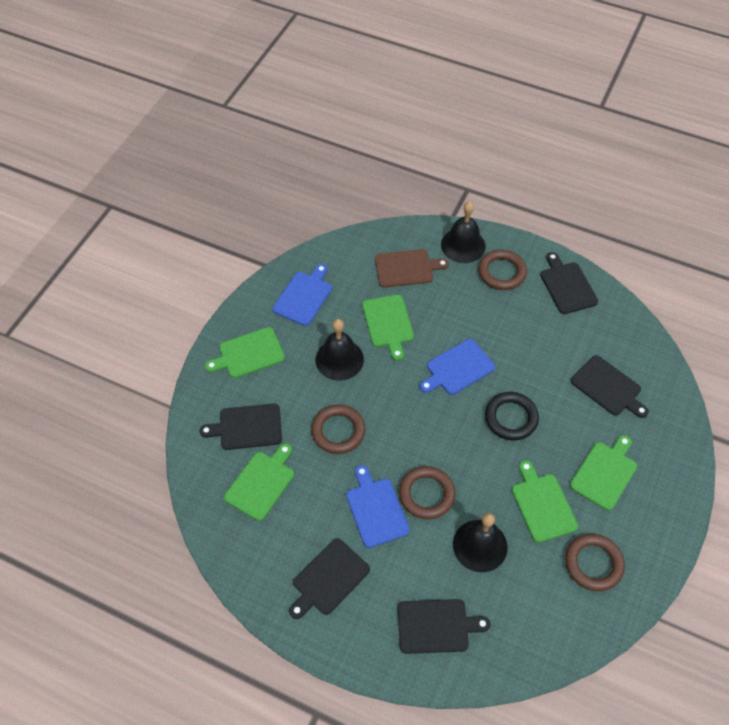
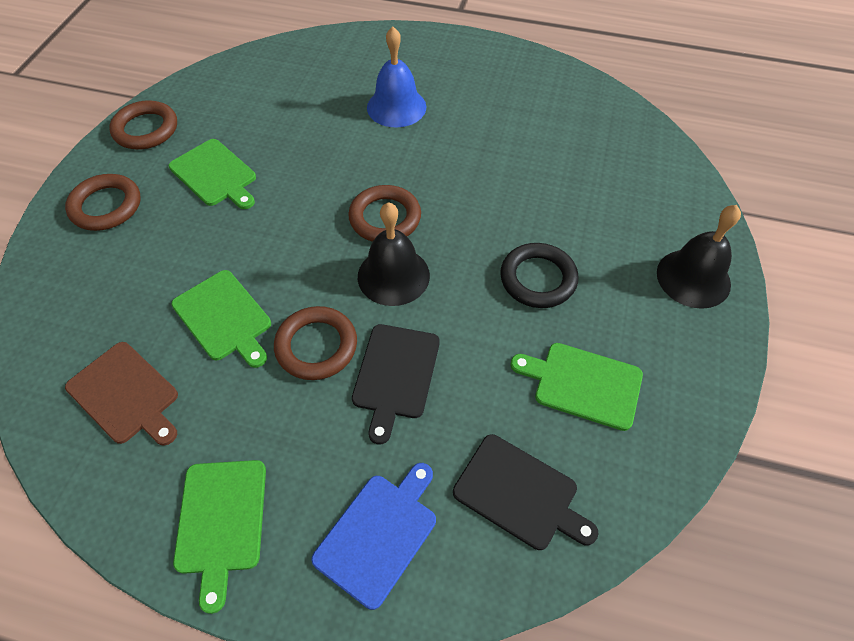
black bell: [316,319,364,380] [441,201,486,263] [453,513,508,572] = 3 -> [358,202,430,306] [657,205,741,309] = 2
black cutting board: [199,404,282,450] [289,538,370,619] [398,599,490,654] [540,252,598,314] [571,355,649,418] = 5 -> [352,324,440,444] [453,434,599,550] = 2
blue bell: none = 0 -> [367,27,426,127] = 1
blue cutting board: [273,264,332,326] [346,465,410,548] [420,339,495,395] = 3 -> [311,463,436,610] = 1
green cutting board: [205,327,285,378] [224,443,294,521] [362,294,414,361] [512,460,578,543] [570,435,637,511] = 5 -> [169,139,256,209] [171,270,271,368] [173,460,266,614] [510,343,643,431] = 4

